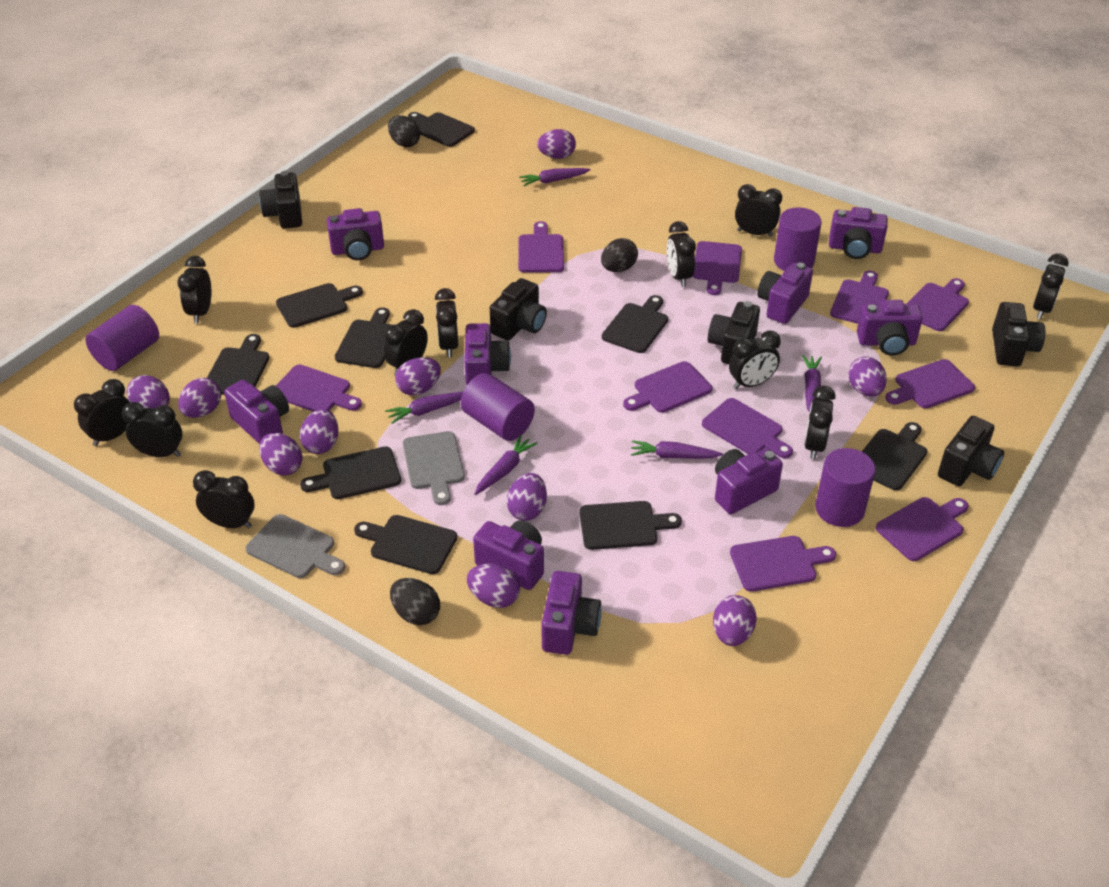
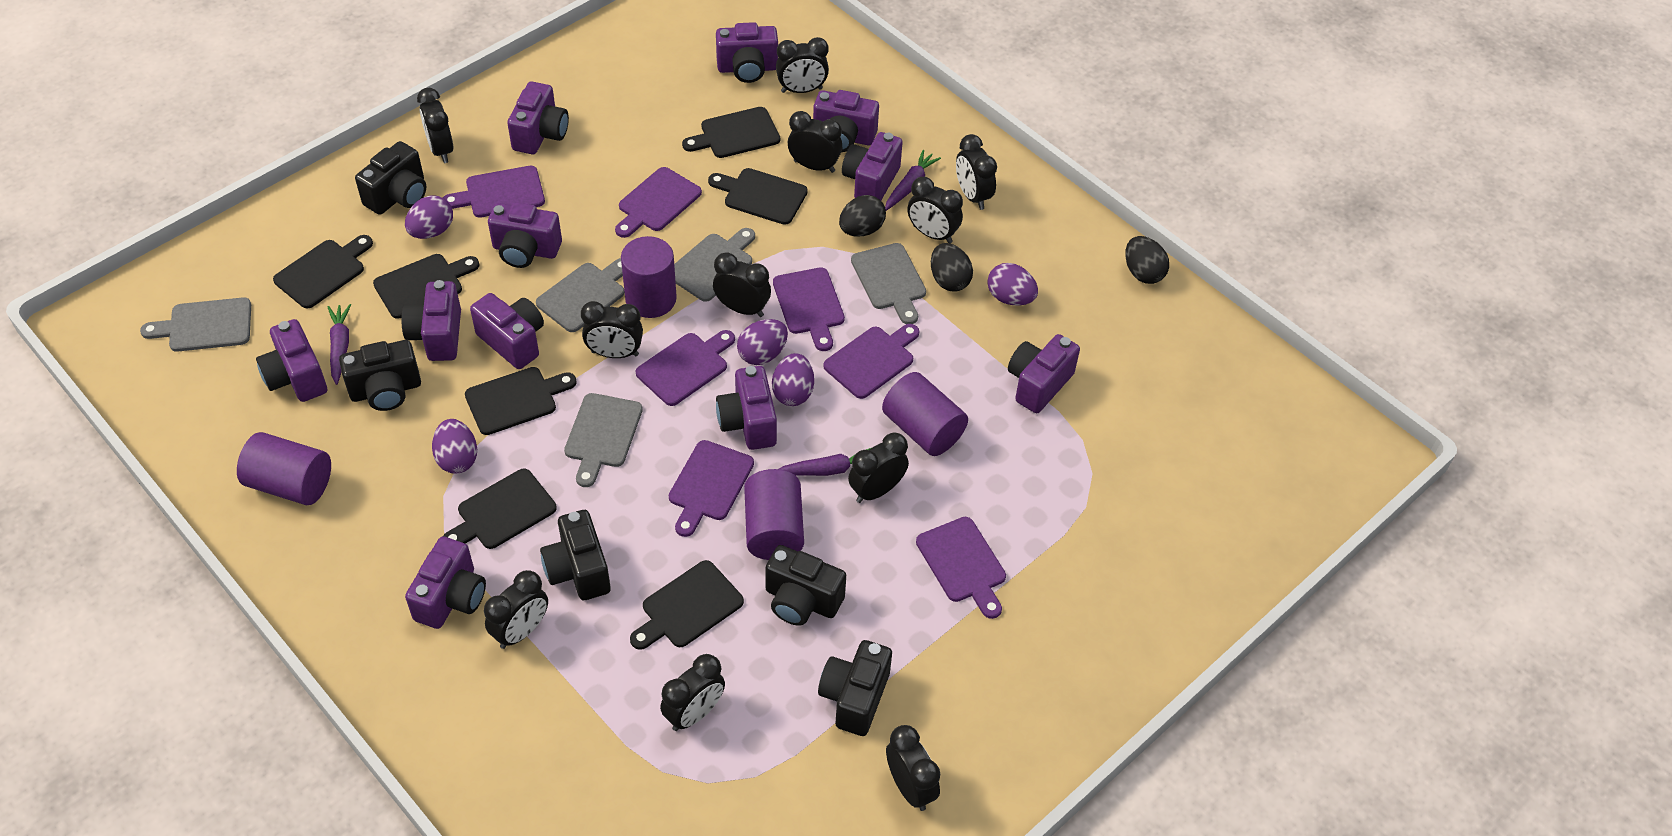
black cutting board: [207,334,269,395] [276,283,363,328] [300,446,401,499] [335,307,392,368] [354,515,457,574] [408,112,475,147] [579,501,682,550] [602,295,668,353] [862,422,927,490] = 9 -> [273,235,373,309] [373,254,479,319] [443,469,557,549] [465,367,577,435] [630,560,744,650] [682,107,780,158] [708,168,808,225] = 7
grey cutting board: [245,514,345,578] [403,431,465,505] = 2 -> [140,297,251,352] [536,258,625,332] [564,393,643,487] [674,228,755,302] [851,243,926,324] = 5
purple camera: [224,380,289,444] [327,208,384,260] [464,323,511,386] [473,520,544,590] [541,571,602,655] [715,448,783,514] [757,263,813,324] [829,207,888,259] [857,300,923,356] = 9 -> [256,319,327,402] [401,280,461,361] [405,537,486,629] [470,293,544,369] [488,202,562,268] [507,82,569,154] [716,22,778,83] [716,366,777,450] [813,90,879,152] [842,132,903,200] [1008,334,1080,413] = 11
purple carrot: [385,392,463,424] [475,435,538,495] [519,168,591,186] [631,440,723,459] [802,355,822,413] = 5 -> [328,304,351,385] [779,448,871,476] [885,150,941,211] = 3
purple cutting board: [276,364,362,412] [518,221,564,273] [623,361,712,413] [693,241,742,295] [702,398,793,458] [730,536,836,592] [830,270,889,324] [876,497,969,561] [885,359,975,408] [907,278,969,331] = 10 -> [443,166,545,218] [615,167,702,238] [636,330,735,406] [669,440,754,537] [773,267,845,351] [823,324,919,399] [916,517,1006,619] = 7
purple egg: [126,375,170,409] [178,378,221,418] [259,433,303,476] [300,409,338,454] [395,357,441,395] [467,564,520,608] [507,473,547,521] [537,129,576,159] [713,595,757,646] [848,356,887,397] = 10 -> [405,196,453,239] [432,419,477,474] [737,319,788,365] [772,353,814,406] [987,263,1038,305] = 5

